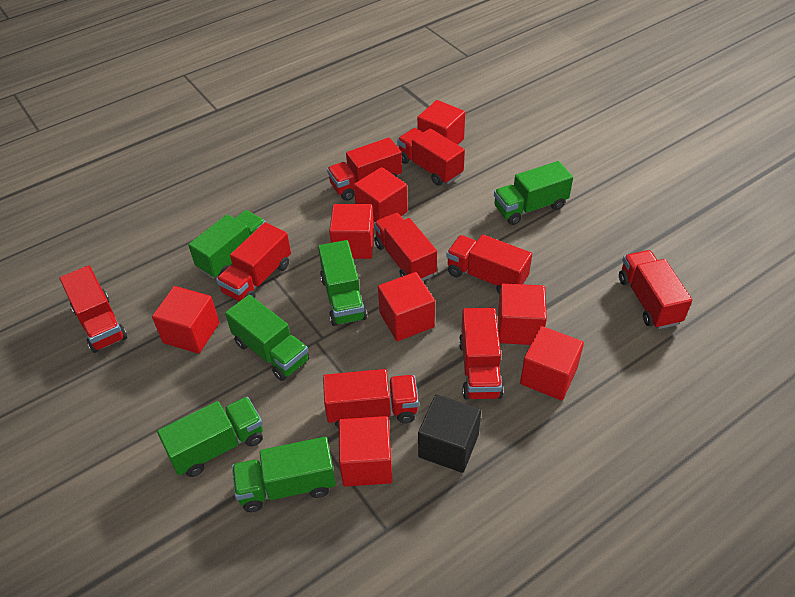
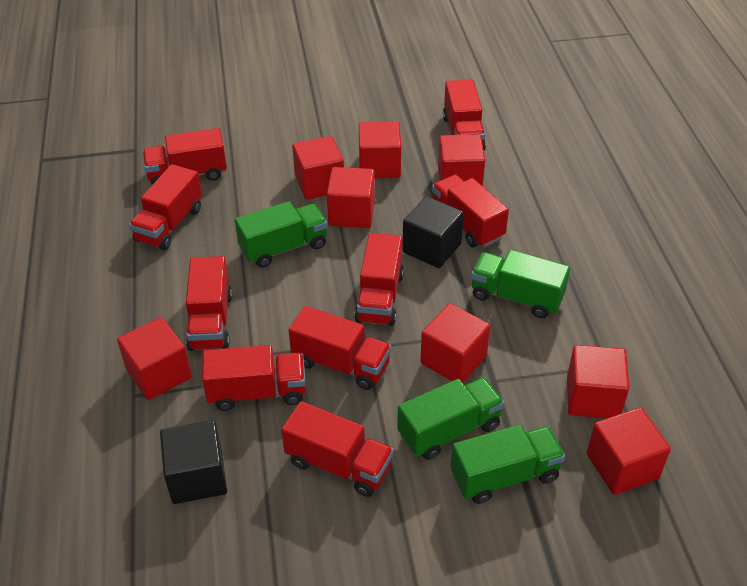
black cube: [418,395,481,473] = 1 -> [160,420,227,504] [402,196,464,268] = 2
green truck: [157,397,263,477] [188,210,266,279] [225,295,310,381] [232,437,336,512] [318,240,367,326] [494,161,573,225] = 6 -> [235,201,328,268] [397,377,504,460] [451,424,565,504] [471,250,570,319] = 4

